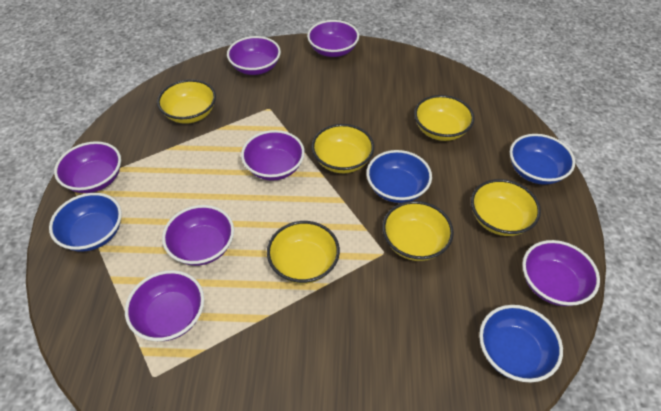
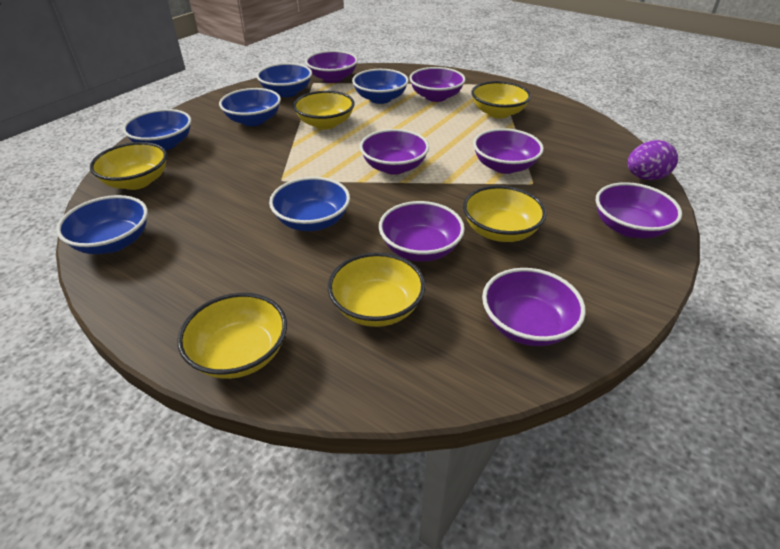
blue bowl: [49,193,122,251] [366,150,432,203] [479,305,563,382] [510,134,575,185] = 4 -> [56,195,148,254] [123,109,191,150] [219,88,281,126] [256,63,312,97] [269,177,350,231] [352,69,409,104] = 6
purple egg: none = 0 -> [627,140,678,180] = 1

